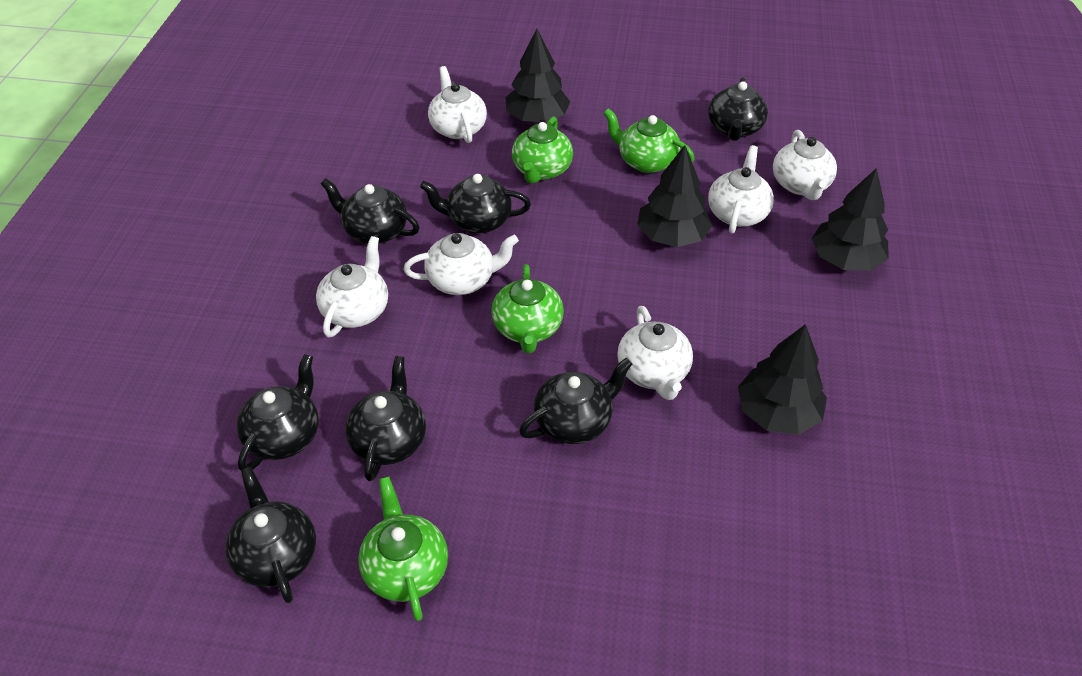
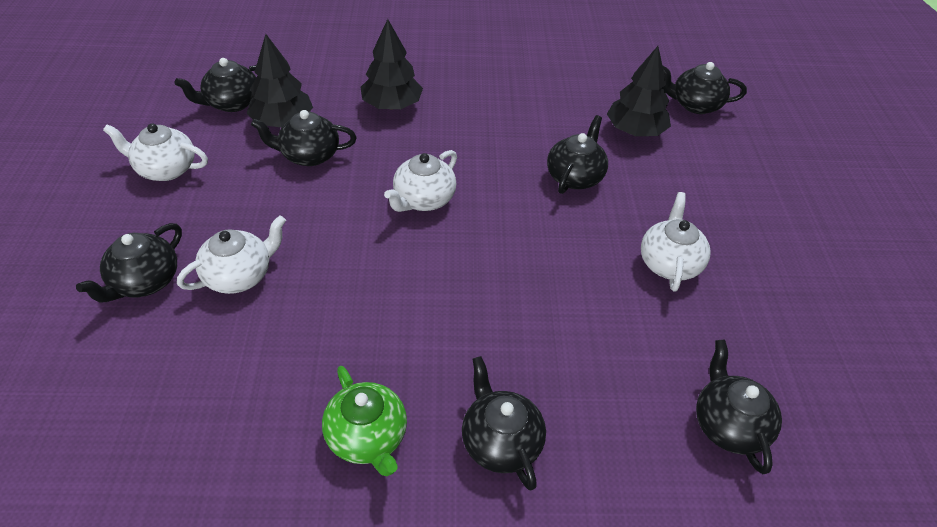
black tree: [505,29,570,122] [637,145,712,247] [738,324,827,435] [811,168,889,271] = 4 -> [247,34,313,127] [360,19,423,109] [607,46,671,136] = 3
green teapot: [358,477,448,621] [491,264,564,353] [512,116,573,184] [603,108,694,173] = 4 -> [322,366,407,476] = 1
white teapot: [316,236,388,337] [404,233,519,295] [428,66,487,143] [617,306,693,400] [708,145,774,234] [773,130,837,200] = 6 -> [103,123,208,181] [177,215,286,294] [384,150,457,212] [641,192,711,292] = 4

